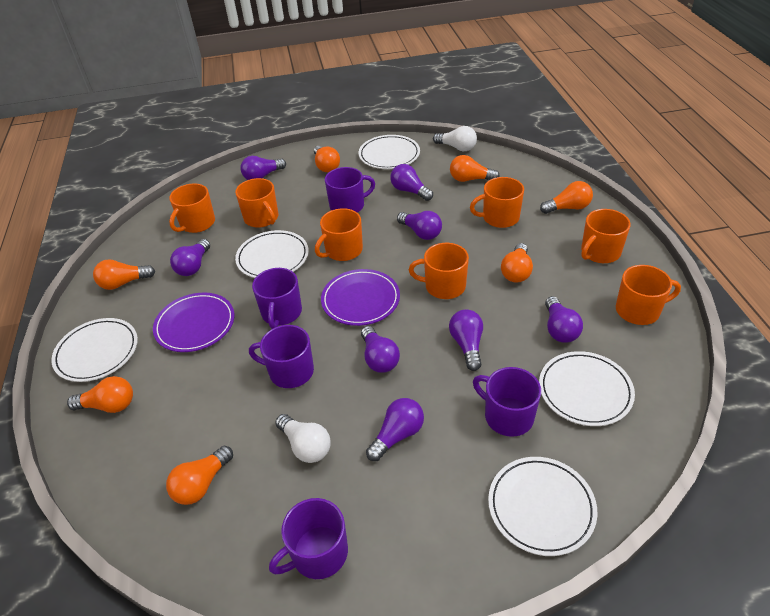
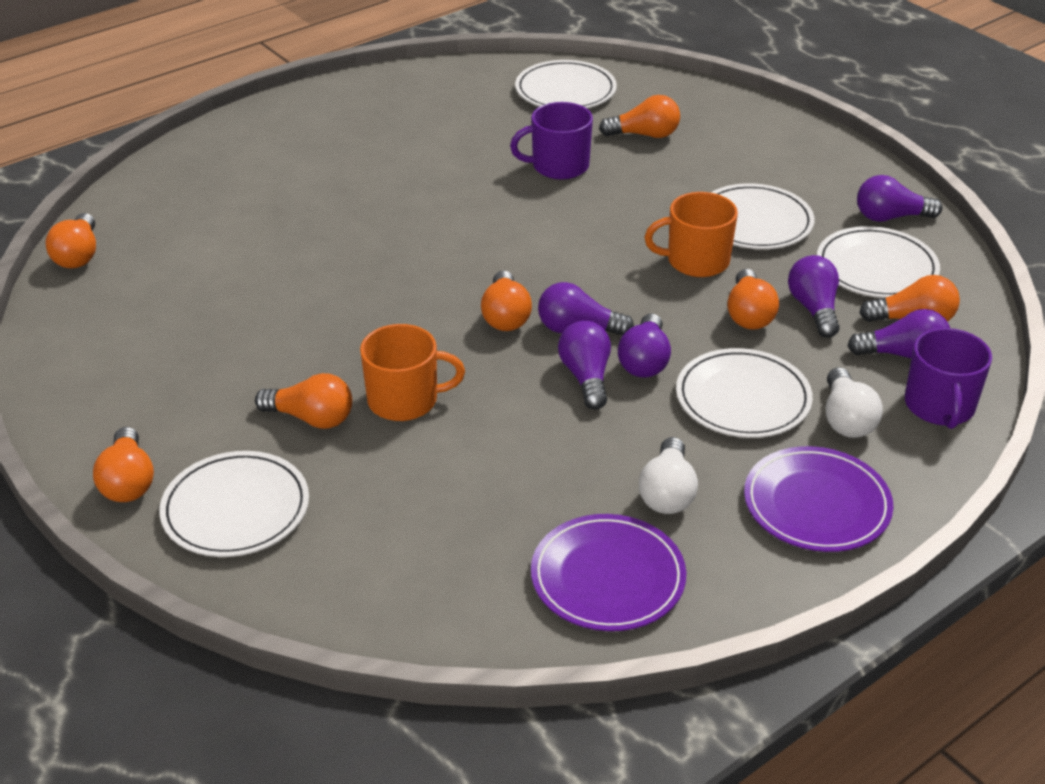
orange mug: [169,183,215,233] [235,178,279,228] [315,208,363,261] [409,243,469,299] [470,177,524,228] [581,209,631,263] [616,265,681,325] = 7 -> [360,324,465,421] [644,192,738,277] = 2
purple light bulb: [170,239,210,276] [240,156,286,180] [361,326,400,373] [366,398,424,461] [390,164,433,201] [397,211,442,240] [449,309,483,371] [545,296,583,343] = 8 -> [538,282,634,336] [558,321,611,410] [618,314,671,378] [788,255,839,338] [847,309,950,358] [857,175,942,222] = 6
purple mug: [249,325,314,388] [252,268,302,329] [269,498,348,579] [325,167,375,213] [473,367,541,437] = 5 -> [510,102,593,180] [905,328,992,429] = 2

